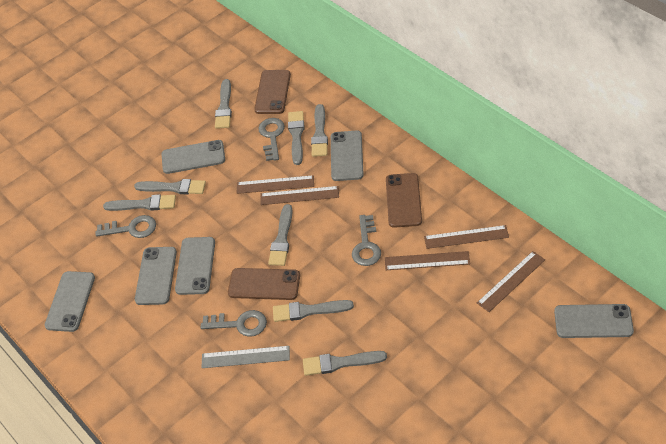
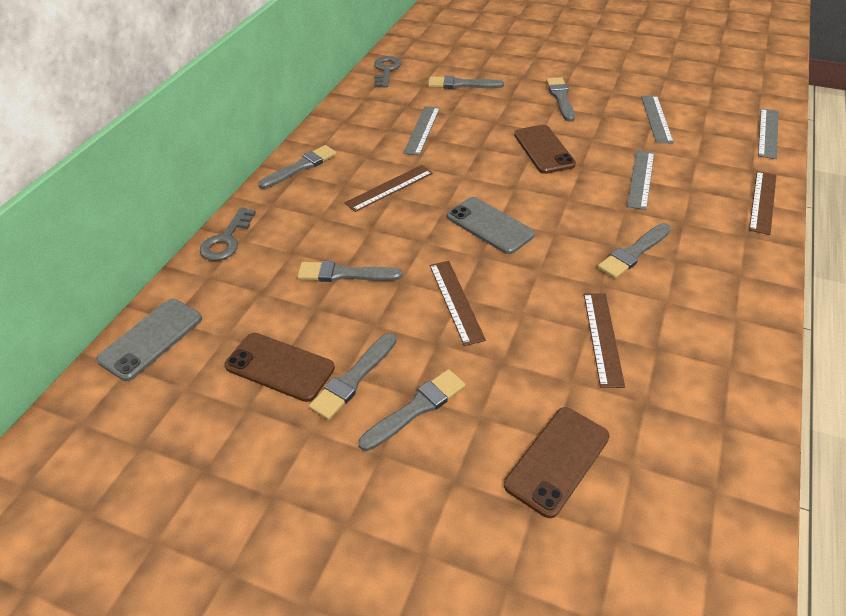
brown ruler: [237,175,314,194] [260,186,339,205] [385,251,470,270] [424,225,509,249] [477,251,545,312] = 5 -> [345,165,433,212] [430,261,486,346] [584,293,625,388] [749,171,776,235] = 4
grey brush: [103,194,176,211] [134,179,206,194] [215,79,232,129] [268,204,293,266] [273,300,354,322] [288,111,305,165] [303,351,387,376] [311,104,328,157] = 8 -> [258,145,336,189] [297,261,403,282] [309,333,397,420] [358,369,466,451] [428,76,504,89] [546,77,575,122] [598,223,671,279] = 7
grey key: [95,215,156,238] [201,310,267,337] [258,118,285,161] [352,215,381,266] = 4 -> [200,207,256,261] [374,56,401,87] = 2
grey phone: [45,271,95,332] [135,247,177,305] [162,140,225,174] [175,237,215,295] [331,130,364,181] [554,304,634,338] = 6 -> [96,299,202,381] [447,197,535,254] = 2
grey ruler: [202,346,290,368] = 1 -> [403,106,440,156] [627,151,654,210] [641,96,674,143] [758,108,779,159] = 4

